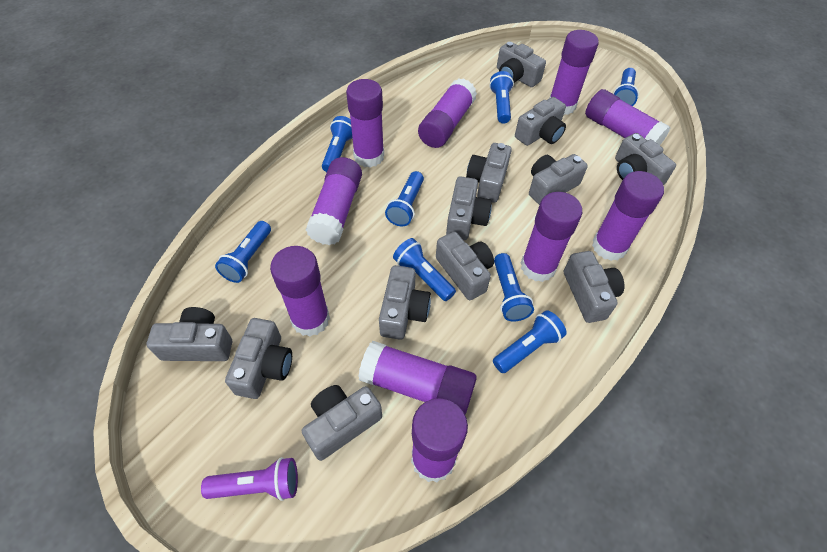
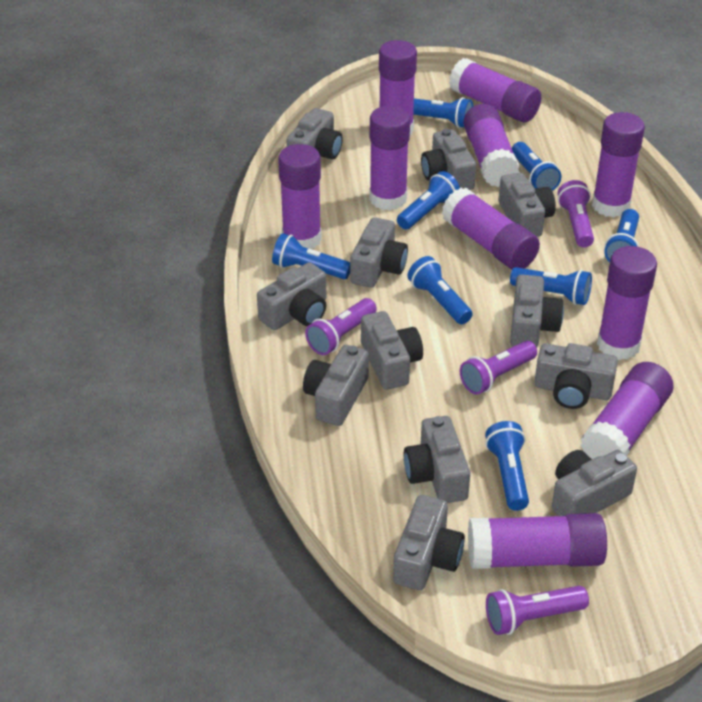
purple flashlight: [201,457,298,501] = 1 -> [305,298,377,355] [460,341,537,395] [486,586,589,635] [558,180,594,247] = 4

